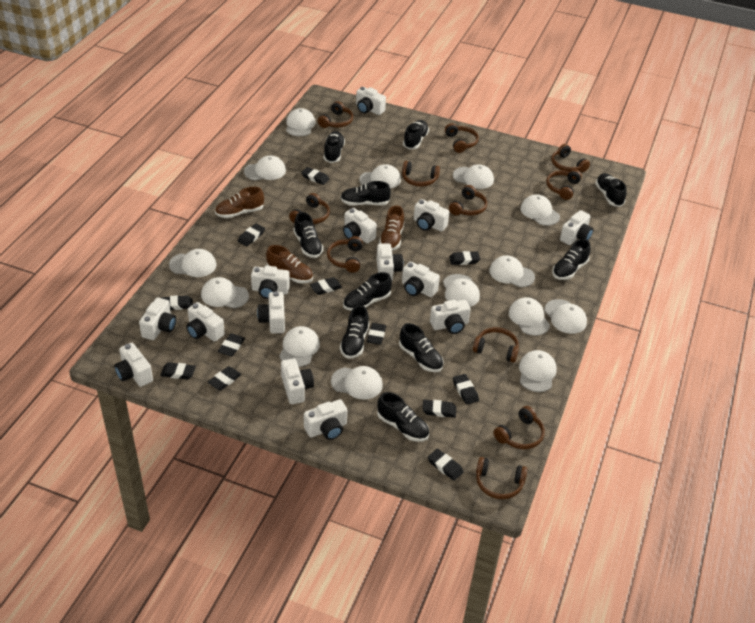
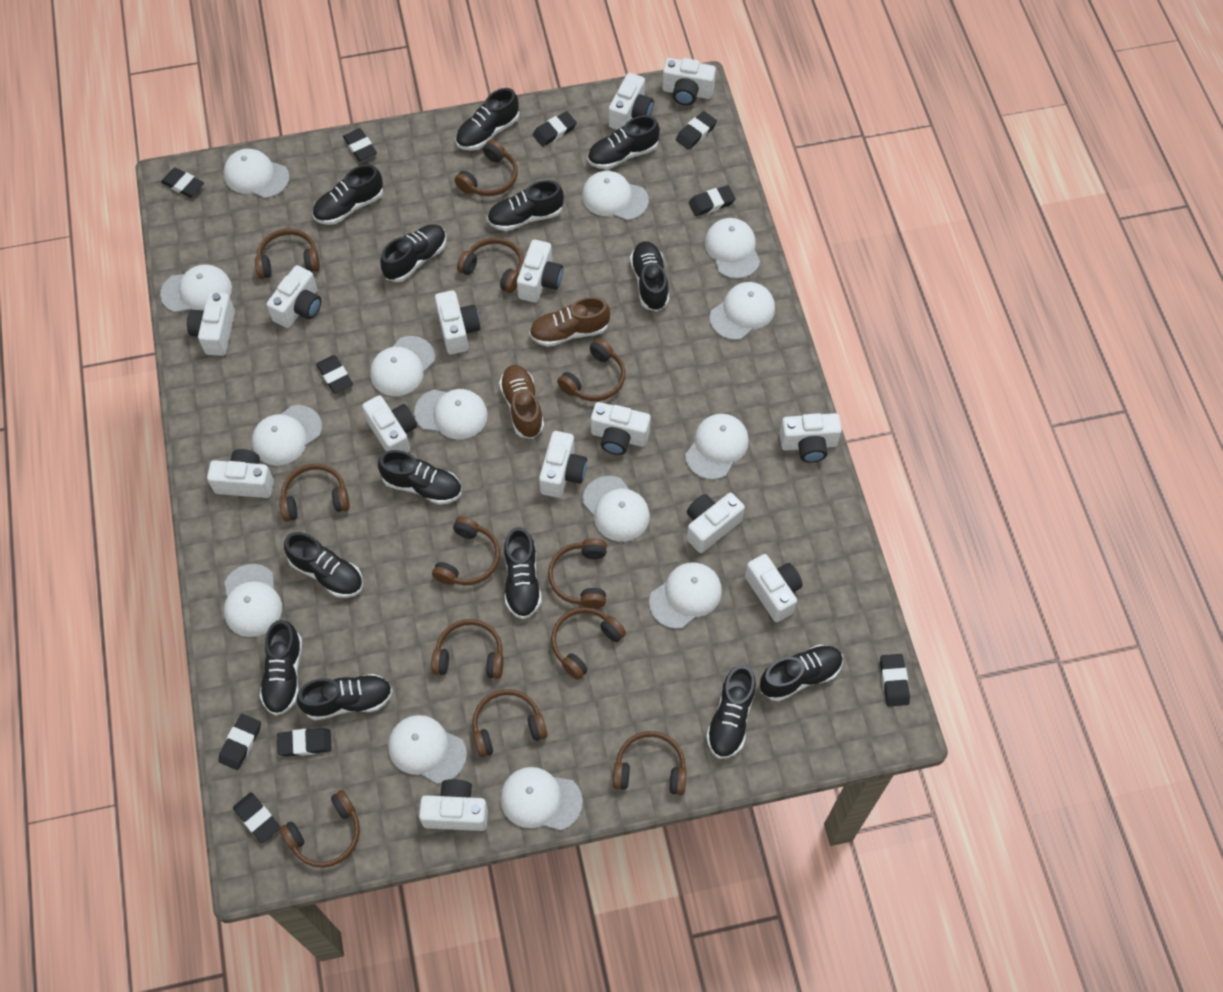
black eraser: [160,362,196,379] [161,295,193,310] [208,366,242,390] [218,333,245,357] [238,223,265,246] [301,167,329,185] [310,277,342,295] [367,323,386,345] [422,400,456,418] [428,449,464,481] [449,251,480,265] [453,374,479,405] = 12 -> [161,168,204,198] [218,714,261,770] [233,792,281,843] [277,728,332,757] [316,355,353,394] [343,128,377,161] [533,111,577,147] [676,111,717,150] [689,185,736,216] [880,654,910,706] = 10
black shoe: [293,212,324,258] [324,131,345,163] [340,181,391,206] [340,305,369,359] [343,272,392,311] [377,392,429,442] [399,323,444,372] [403,120,429,149] [552,239,591,280] [595,173,627,207] = 10 -> [260,620,302,716] [284,532,363,598] [296,674,393,720] [312,164,383,225] [378,450,462,505] [380,225,446,282] [455,88,519,150] [487,180,564,231] [504,527,542,619] [588,115,660,169] [630,241,669,312] [706,665,756,759] [760,645,843,702] = 13
brown headphones: [289,193,330,224] [318,101,353,128] [327,236,363,272] [402,161,440,187] [445,123,479,153] [449,185,487,216] [473,327,519,363] [476,457,528,499] [493,406,545,449] [546,170,582,200] [551,144,590,172] = 11 -> [255,229,320,279] [279,464,350,522] [280,790,360,868] [431,619,503,679] [432,516,500,585] [455,139,518,196] [457,237,524,293] [472,689,547,757] [548,538,607,609] [551,607,626,680] [557,338,625,401] [613,731,687,795] = 12
brown shoe: [215,187,264,218] [266,245,313,283] [379,205,404,250] = 3 -> [499,365,544,439] [529,297,610,347] = 2

